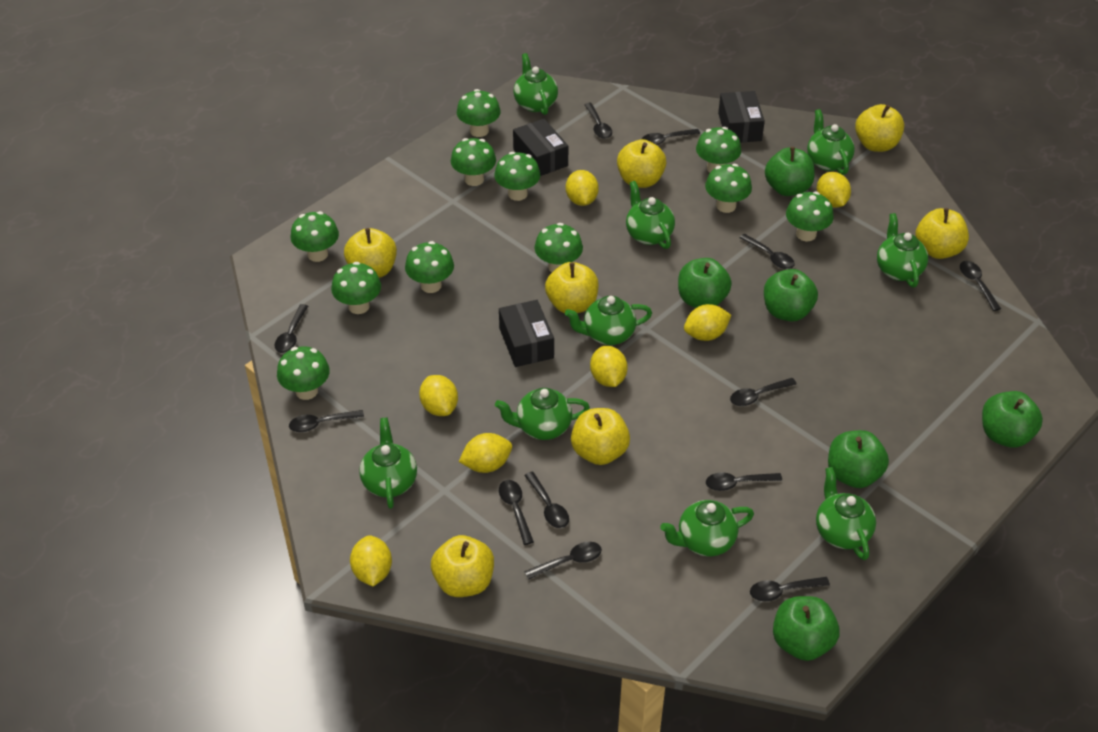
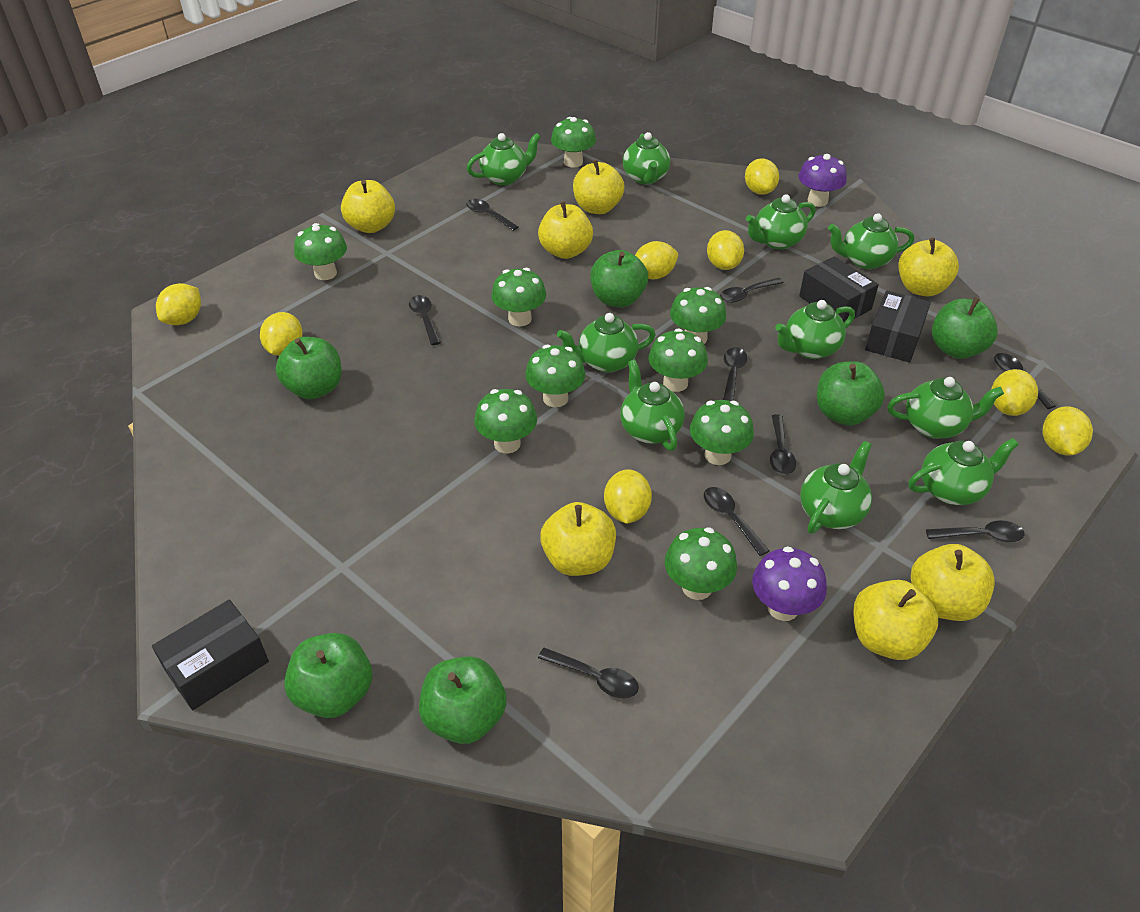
black spoon: [275,304,308,353] [289,410,364,432] [499,480,534,545] [524,471,569,528] [524,542,602,580] [584,103,612,139] [642,129,700,145] [706,472,782,491] [730,378,797,406] [739,234,795,269] [750,577,830,601] [960,261,1001,311] = 12 -> [409,295,441,345] [466,199,518,231] [538,648,639,698] [704,487,769,556] [720,278,784,303] [723,347,747,401] [770,414,796,475] [926,520,1025,543] [994,353,1056,409] = 9
green mushroom: [277,346,330,400] [291,211,339,262] [331,262,381,314] [405,241,454,293] [451,138,496,186] [457,89,501,137] [494,152,540,201] [535,223,583,272] [696,127,741,173] [705,164,752,213] [786,192,834,241] = 11 -> [294,223,347,280] [474,389,537,454] [491,268,546,327] [525,344,585,407] [551,117,596,168] [649,328,708,392] [665,527,737,600] [670,287,726,344] [690,400,754,465] = 9
green teapot: [359,417,417,509] [495,388,590,440] [513,53,558,115] [565,296,652,345] [626,181,675,249] [660,500,754,556] [807,109,855,175] [816,467,876,560] [877,213,928,288] = 9 -> [467,133,541,185] [557,313,656,373] [620,360,685,451] [623,132,670,184] [746,194,816,249] [775,300,855,359] [800,441,872,534] [828,213,914,269] [887,377,1004,439] [908,438,1019,505] = 10
purple mushroom: none = 0 -> [752,546,827,621] [799,154,847,207] = 2
yellow lemon: [350,535,392,586] [419,375,458,416] [459,433,512,473] [566,170,599,206] [590,346,628,387] [684,304,731,341] [817,172,851,208] = 7 -> [156,283,201,325] [260,312,303,356] [604,469,652,524] [635,241,678,279] [707,230,744,270] [745,158,779,195] [991,369,1038,416] [1042,406,1093,456] = 8

